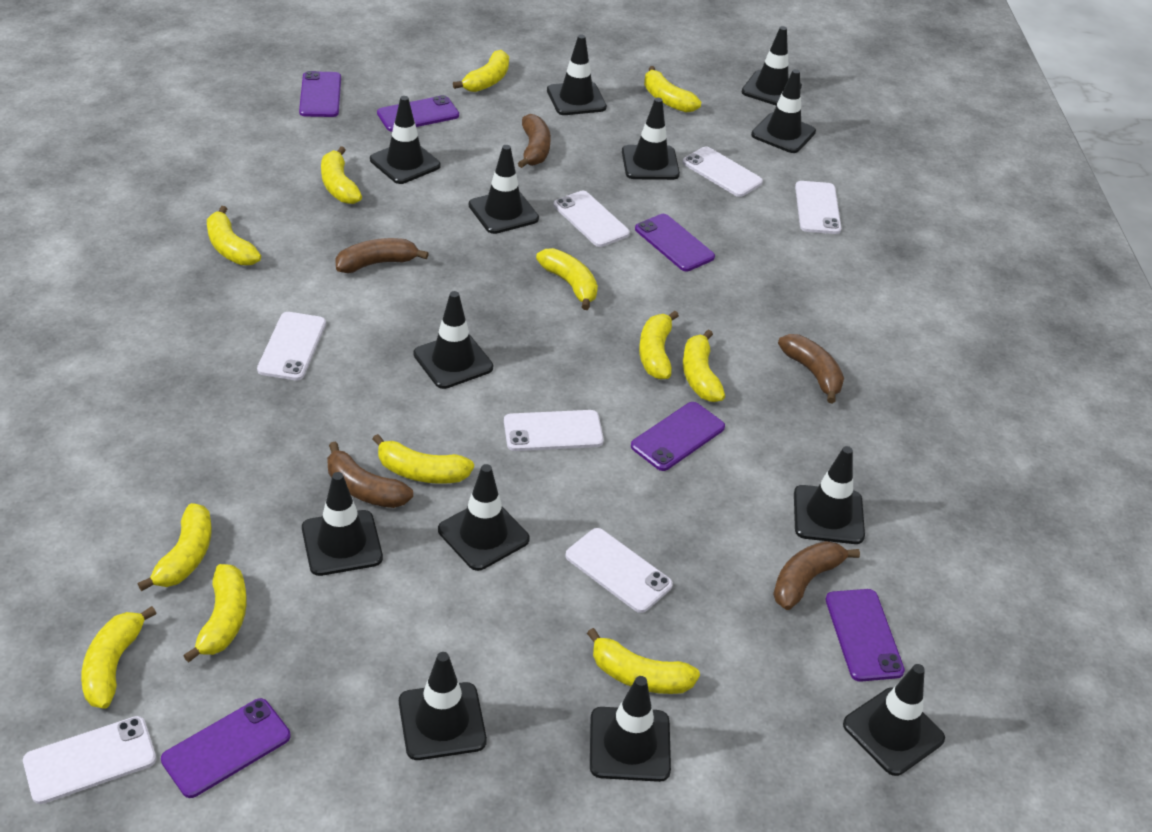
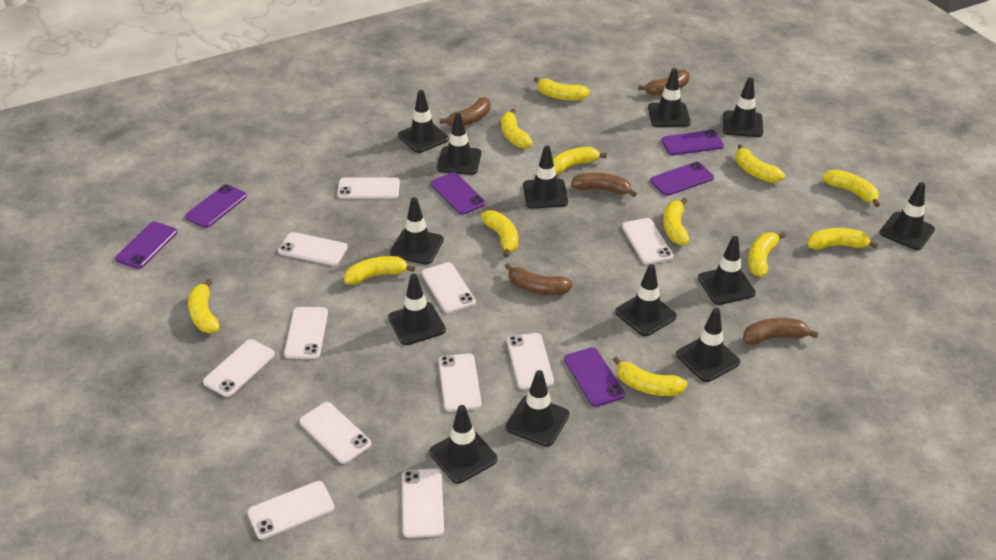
white phone: [23,716,156,804] [257,312,326,380] [504,410,604,451] [553,191,630,247] [565,528,673,613] [683,146,763,197] [795,181,841,234] = 7 -> [203,339,275,397] [247,481,335,540] [278,232,348,266] [284,307,328,359] [299,402,371,464] [337,177,400,199] [402,469,444,538] [422,262,476,313] [438,353,482,412] [507,333,554,390] [622,218,673,265] = 11

